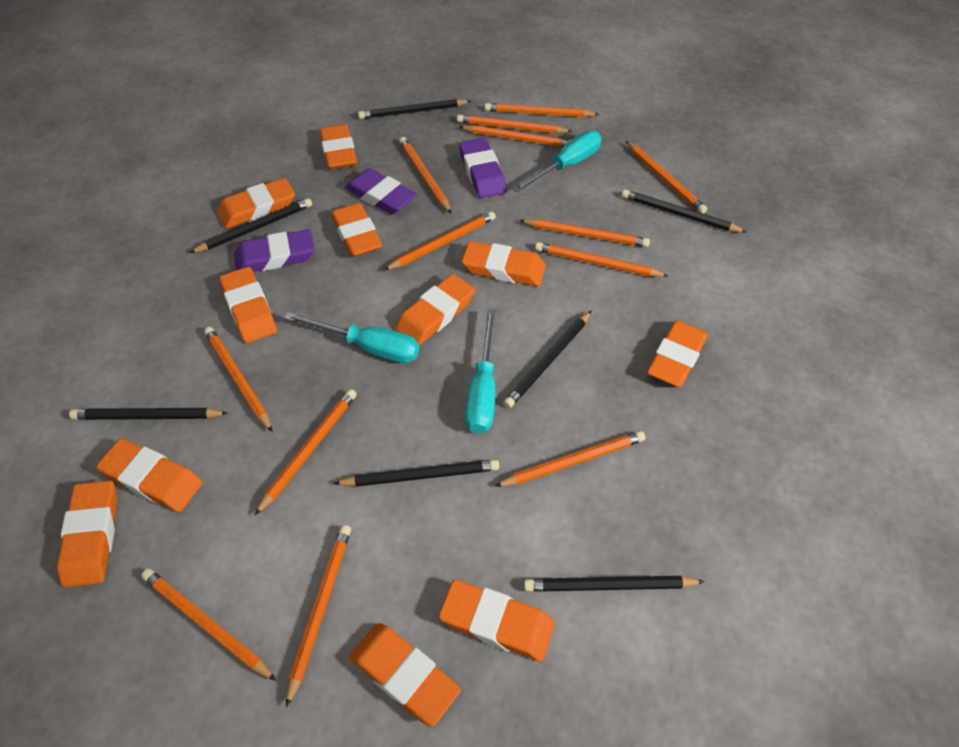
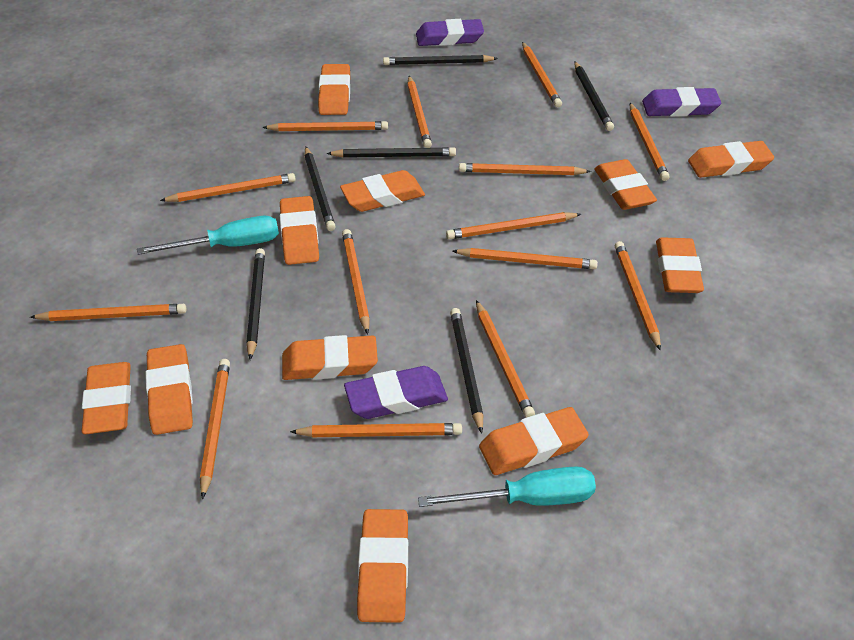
black pencil: [69,408,228,420] [190,198,312,253] [333,459,499,487] [358,99,471,119] [503,310,592,408] [524,576,705,592] [622,189,746,232] = 7 -> [246,248,265,360] [305,147,336,231] [326,147,456,158] [383,55,498,65] [450,308,483,434] [574,62,614,131] = 6
orange pencil: [141,569,276,681] [204,327,272,432] [255,389,357,515] [286,525,351,708] [384,211,496,270] [399,137,452,214] [457,114,573,134] [459,125,570,147] [485,103,599,117] [494,431,646,487] [519,219,650,247] [535,242,668,277] [626,141,707,214] = 13 -> [30,304,187,321] [160,173,296,202] [200,359,230,499] [262,121,388,131] [290,423,462,437] [342,229,370,335] [407,76,432,148] [446,212,581,239] [452,248,598,269] [459,163,591,175] [476,300,535,418] [522,42,562,107] [615,241,661,351] [629,103,669,181] = 14
turquoise screwdriver: [284,312,419,363] [465,309,495,434] [512,131,602,193] = 3 -> [137,216,279,255] [418,466,596,507] = 2

